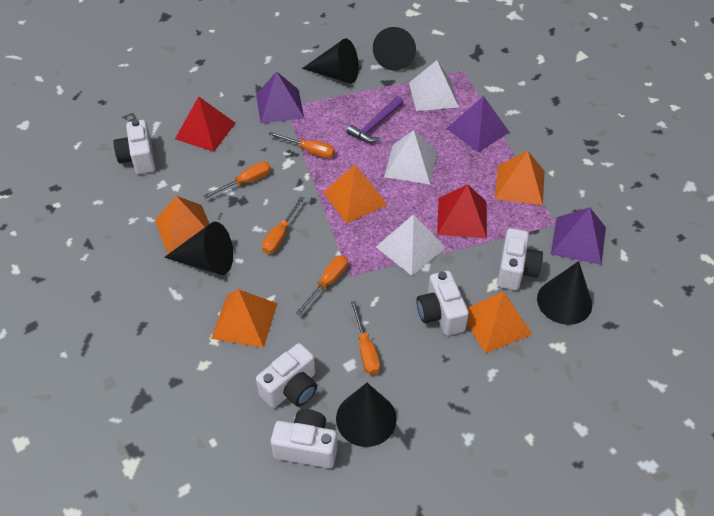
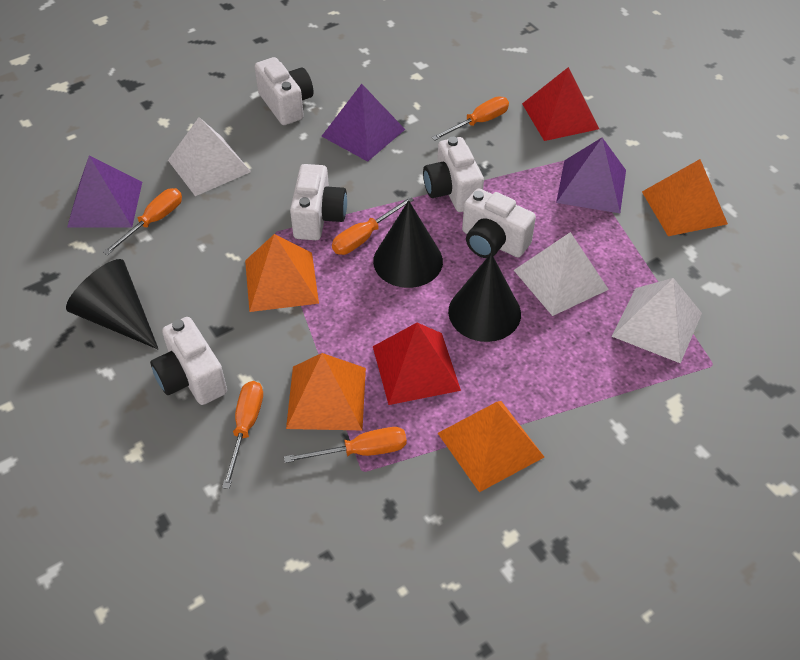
black cone: [164,222,233,275] [302,38,359,84] [336,383,397,447] [373,27,416,71] [537,261,592,325] = 5 -> [66,259,158,349] [373,200,443,288] [448,253,521,342] = 3
orange pyramid: [155,196,210,254] [211,289,277,348] [323,165,388,223] [467,292,533,353] [495,151,545,205] = 5 -> [245,234,319,312] [286,353,366,430] [438,401,544,492] [642,159,728,236] = 4
purple hammer: [347,96,404,143] = 1 -> none = 0

